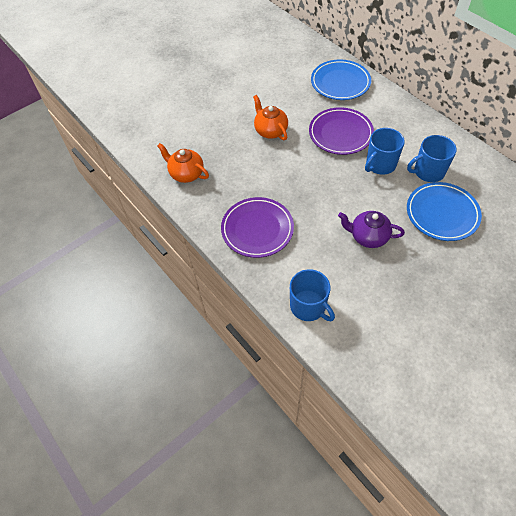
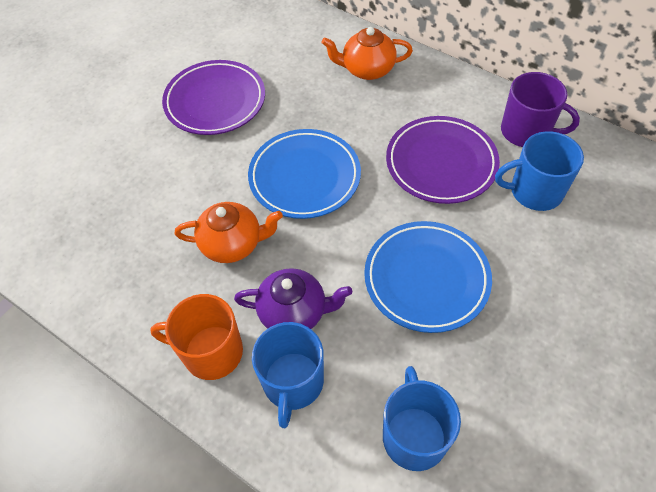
orange mug: none = 0 -> [150,294,243,380] = 1
purple mug: none = 0 -> [501,72,580,147] = 1

